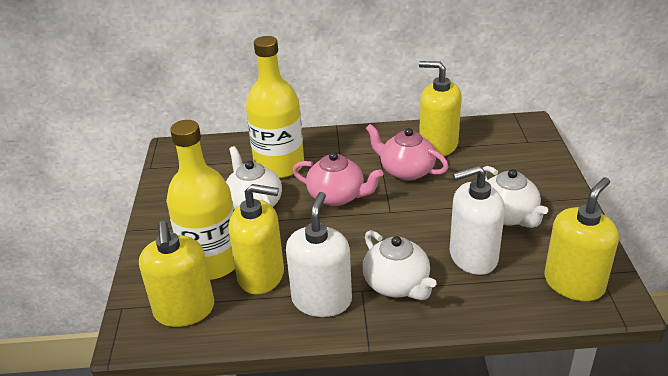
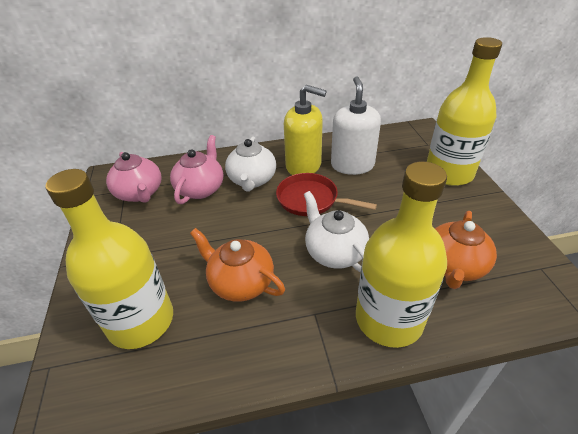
orange teapot: none = 0 -> [190,228,285,302] [435,211,497,289] = 2
red pan: none = 0 -> [276,173,377,216] = 1
white soap dispenser: [286,192,352,317] [450,165,505,275] = 2 -> [331,76,381,175] = 1
white teapot: [226,146,282,210] [363,230,436,300] [482,166,548,228] = 3 -> [225,136,276,192] [304,191,369,272] = 2
yellow bottle: [166,120,235,280] [246,36,304,178] = 2 -> [46,169,173,349] [356,162,447,348] [427,37,502,186] = 3
yellow soap dispenser: [139,221,214,327] [228,184,284,295] [419,61,462,156] [544,177,619,301] = 4 -> [284,85,327,175] = 1

